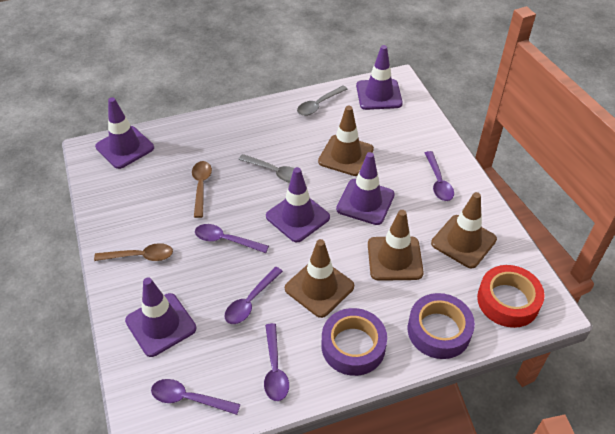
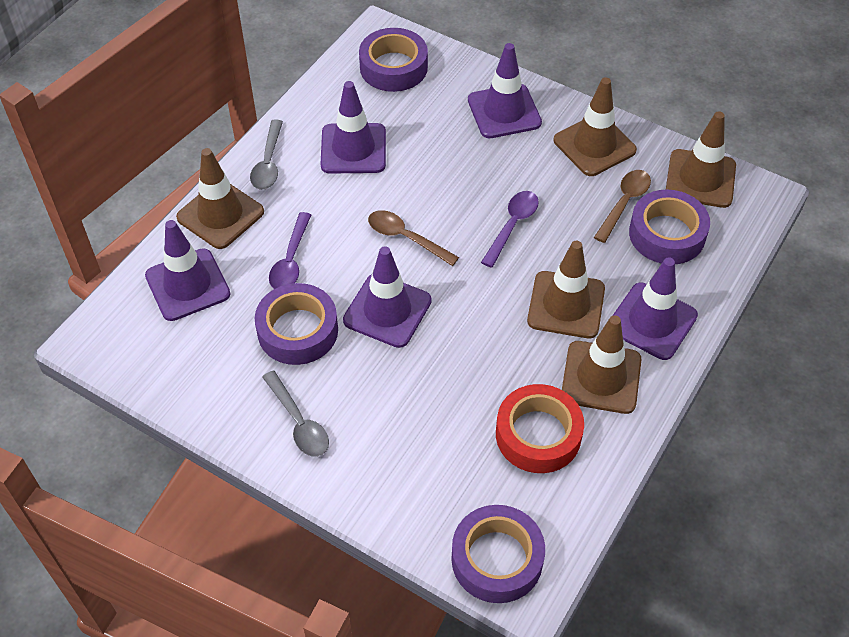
brown traffic cone: [285,239,354,318] [318,106,374,176] [368,210,424,281] [431,192,497,268] = 4 -> [176,148,264,249] [527,241,605,338] [554,77,637,176] [562,315,642,414] [666,111,736,208] = 5
purple spoon: [151,379,240,415] [195,224,269,253] [225,267,283,324] [264,323,289,401] [425,151,454,201] = 5 -> [269,212,311,289] [481,191,539,268] = 2
purple tape: [322,308,387,376] [408,293,475,359] = 2 -> [255,283,338,365] [359,28,428,92] [451,505,545,603] [629,190,710,264] = 4

